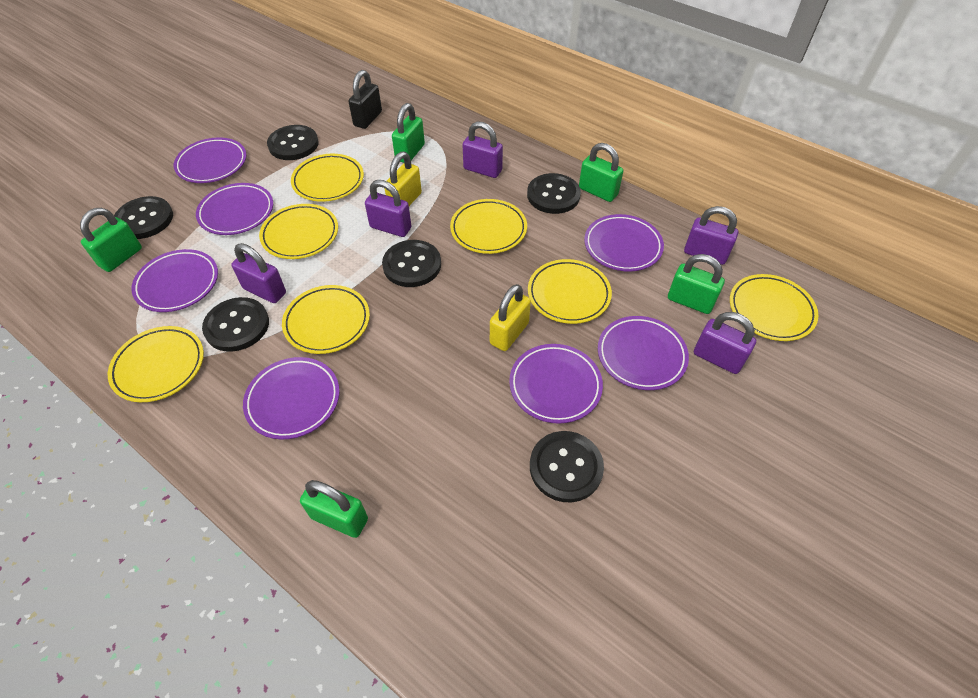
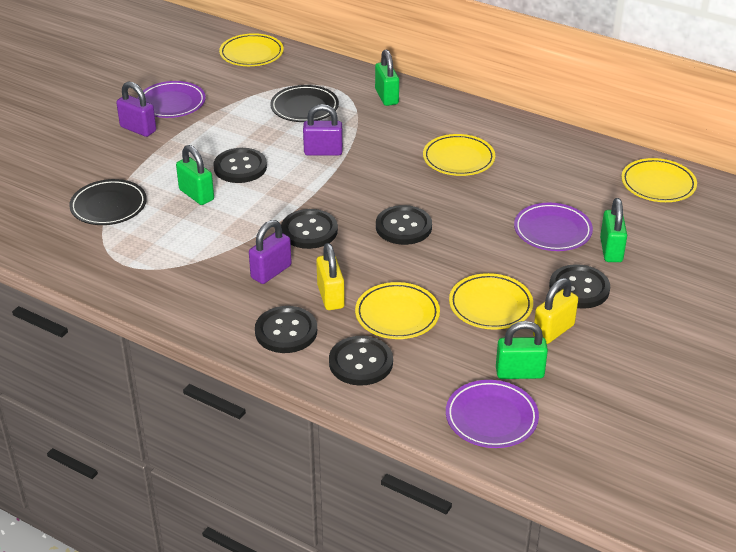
black padlock: [348,70,382,129] = 1 -> none = 0
black plate: none = 0 -> [69,179,147,225] [270,85,339,122] = 2
green padlock: [80,208,142,272] [300,480,368,538] [392,103,425,163] [579,143,623,202] [668,254,725,314] = 5 -> [176,145,214,205] [375,49,399,106] [496,321,548,379] [600,198,627,262] = 4
purple padlock: [231,243,286,303] [365,180,411,237] [462,121,503,178] [684,206,738,265] [694,312,756,374] = 5 -> [116,82,156,137] [249,220,292,284] [303,104,343,156] = 3
purple plate: [131,249,218,312] [174,137,247,183] [196,183,273,235] [243,357,340,439] [509,344,603,424] [584,214,664,271] [598,316,689,390] = 7 -> [138,81,206,118] [446,380,539,448] [514,203,593,251] = 3
yellow plate: [108,326,204,402] [259,204,338,259] [282,285,370,354] [291,154,364,202] [450,199,527,254] [528,259,612,324] [730,274,819,341] = 7 -> [219,33,284,66] [355,282,440,339] [423,134,495,176] [449,273,533,330] [621,158,697,202] = 5

